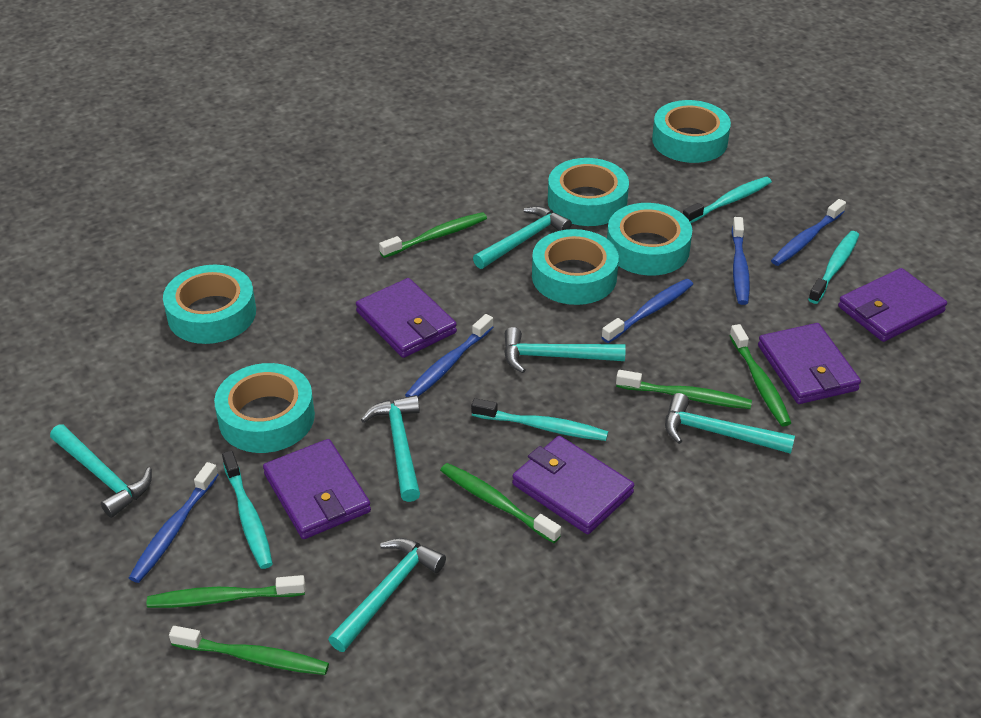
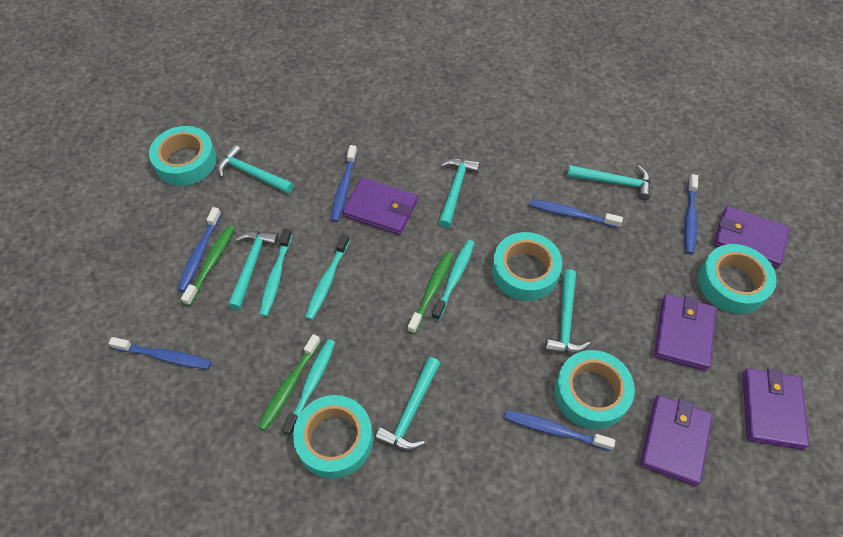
blue toothbrush: [129,462,218,583] [405,314,493,397] [602,279,693,343] [731,217,750,305] [771,199,846,266] = 5 -> [109,337,211,369] [177,207,221,292] [331,145,357,222] [504,410,615,451] [529,200,623,228] [685,174,698,254] = 6
green toothbrush: [147,575,305,608] [169,626,329,675] [379,212,487,258] [440,463,561,543] [616,370,752,409] [729,324,791,426] = 6 -> [181,225,235,306] [258,334,321,431] [407,252,453,334] = 3
turquoise tape: [163,265,256,344] [214,363,315,453] [532,229,619,305] [548,158,629,226] [607,203,692,275] [652,100,731,163] = 6 -> [149,126,217,186] [293,395,373,479] [492,232,562,301] [554,350,635,429] [698,244,777,314] = 5

